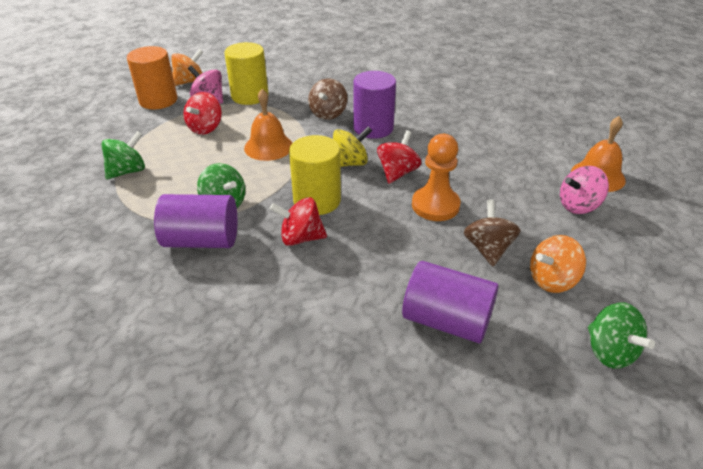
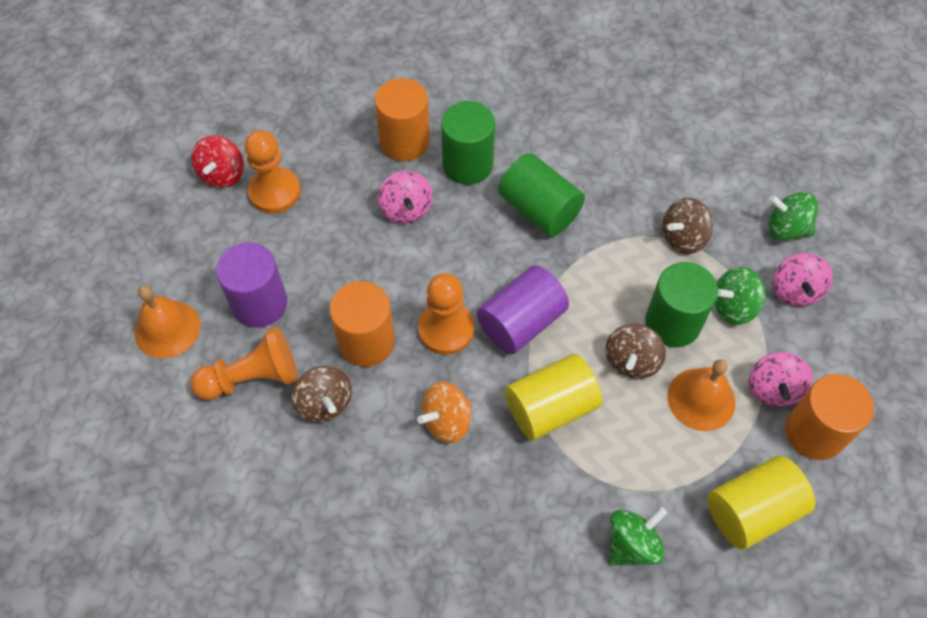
brown spinning top: [308,79,347,120] [464,199,521,266] = 2 -> [292,366,352,423] [605,324,666,379] [662,198,713,254] = 3
green cylinder: none = 0 -> [441,101,495,185] [498,153,585,237] [645,262,718,347] = 3
orange cylinder: [127,46,177,109] = 1 -> [329,281,395,367] [375,78,430,161] [785,374,874,460] = 3
orange pawn: [412,134,461,221] = 1 -> [191,327,298,400] [245,130,301,213] [418,273,474,355] = 3
orange spinning top: [171,49,203,86] [530,235,586,293] = 2 -> [417,382,473,443] = 1
pink spinning top: [188,65,223,104] [560,166,609,214] = 2 -> [378,171,433,224] [749,352,813,407] [773,253,833,306] = 3
purple cylinder: [154,194,237,248] [353,71,396,139] [402,261,499,343] = 3 -> [216,242,287,328] [477,265,569,354] = 2
red spinning top: [184,92,222,135] [270,197,327,246] [377,130,421,184] = 3 -> [191,136,244,188] = 1
yellow spinning top: [333,126,372,167] = 1 -> none = 0

